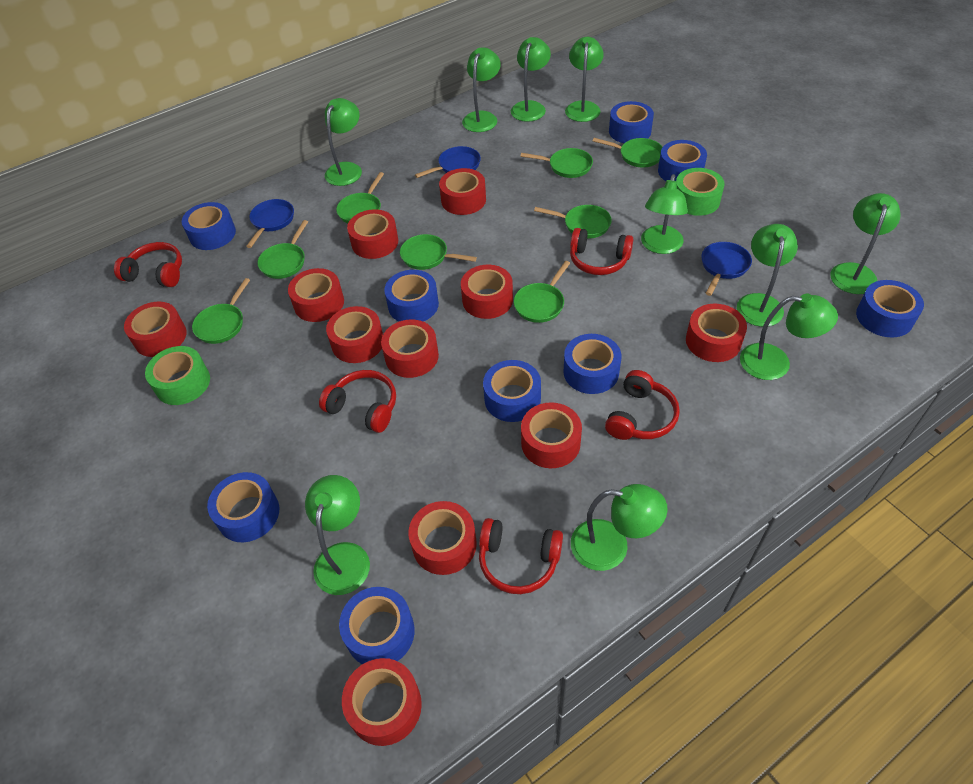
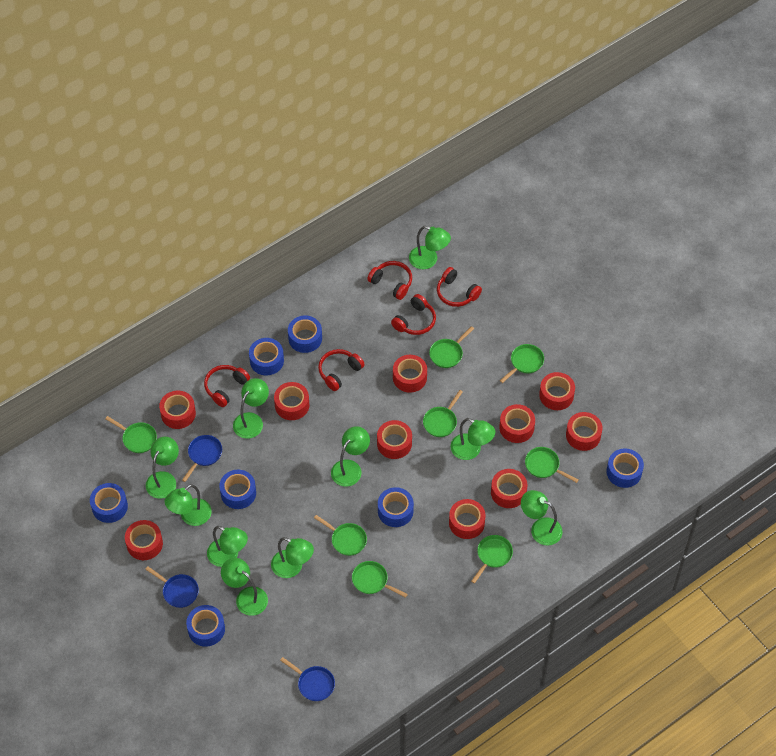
blue tape: [182,202,236,250] [207,472,279,542] [339,587,415,664] [384,270,439,322] [483,360,541,422] [563,334,621,394] [609,101,654,143] [658,140,707,181] [856,280,924,338] = 9 -> [90,483,128,523] [186,605,225,647] [219,470,256,509] [249,338,284,375] [288,316,322,353] [378,487,414,527] [607,448,644,488] = 7
green tape: [145,346,210,405] [676,168,725,216] = 2 -> none = 0
red tape: [124,301,187,357] [288,268,344,322] [326,306,383,363] [342,658,422,746] [347,209,398,259] [381,320,439,378] [409,501,477,575] [439,168,486,215] [461,265,513,319] [521,402,582,468] [686,304,747,362] = 11 -> [125,520,163,560] [159,391,196,429] [274,382,309,420] [377,420,412,459] [393,355,427,393] [449,499,486,539] [491,469,527,508] [499,404,535,443] [539,372,575,410] [566,412,602,451] = 10

